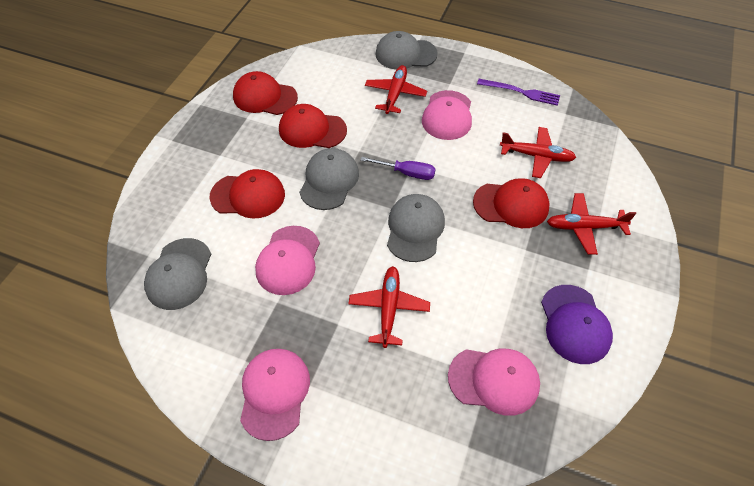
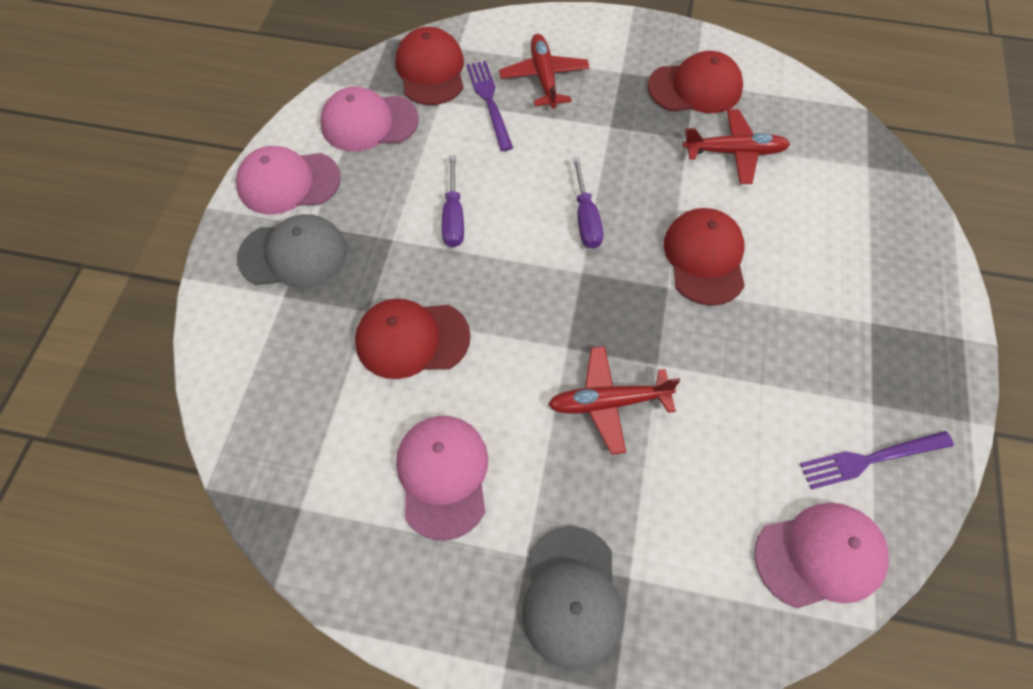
grey cap: [144,238,211,310] [299,148,359,210] [375,31,438,69] [387,194,445,262] = 4 -> [237,214,347,288] [522,526,623,669] = 2
purple cap: [541,285,613,364] = 1 -> none = 0
purple fork: [477,79,560,106] = 1 -> [466,61,513,151] [800,431,954,489] = 2
purple screwdriver: [361,157,436,180] = 1 -> [442,156,464,247] [573,157,603,249] = 2
red plane: [348,266,430,348] [365,65,427,114] [500,127,576,178] [547,193,636,255] = 4 -> [499,34,590,109] [548,346,680,455] [683,109,790,184] = 3

